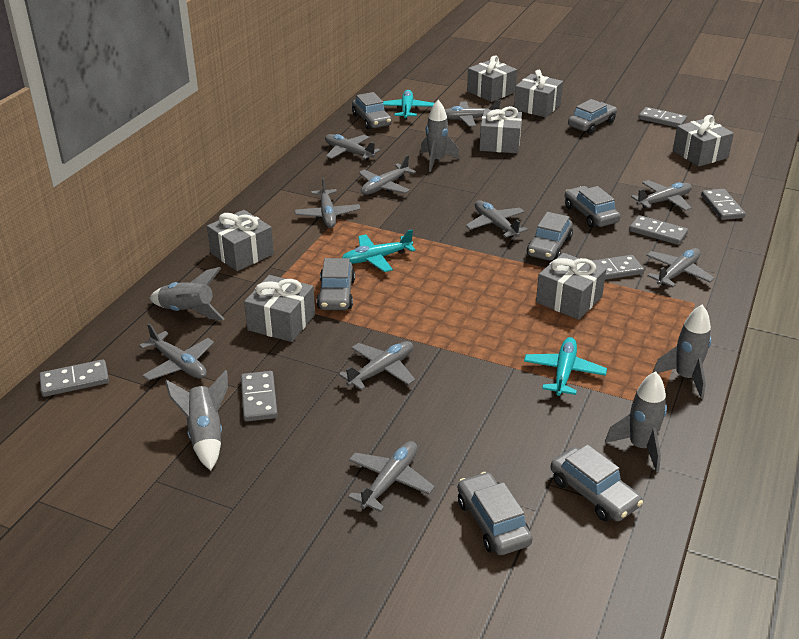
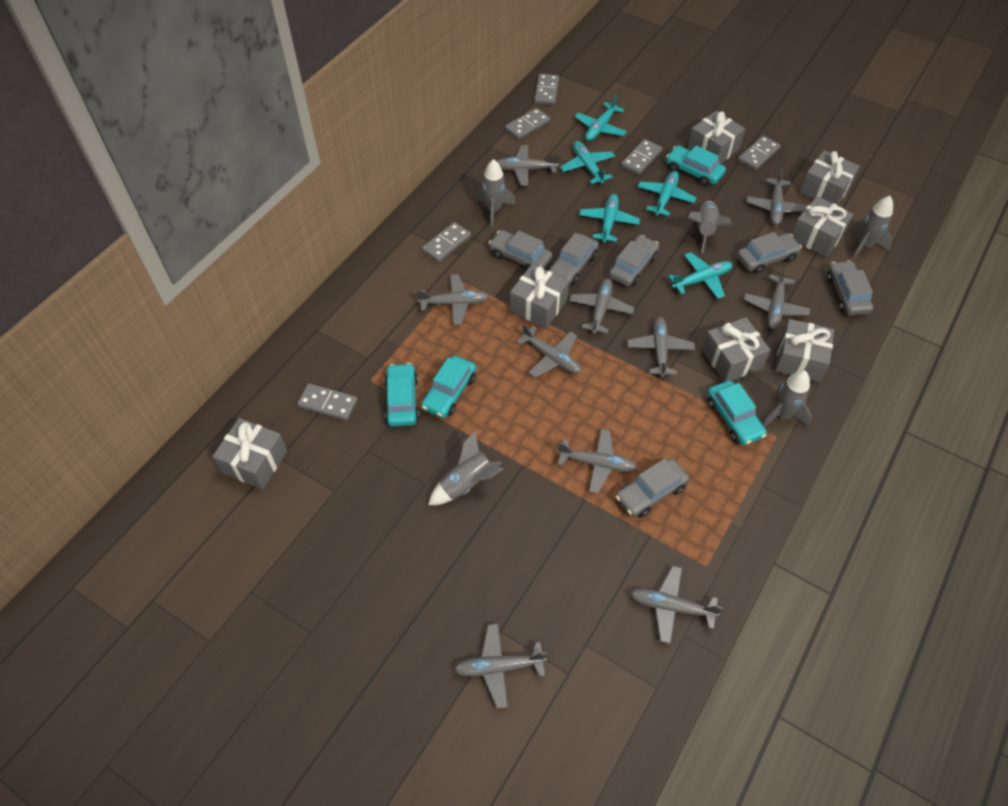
grey car: [317,258,355,310] [352,92,392,130] [458,472,533,555] [527,212,573,261] [550,444,643,521] [565,186,620,228] [568,99,617,134] = 7 -> [489,230,552,271] [549,233,599,285] [609,235,659,286] [616,458,689,518] [737,232,802,274] [827,260,873,315] = 6
turquoise car: none = 0 -> [384,363,419,426] [421,356,476,418] [666,146,726,186] [707,380,767,445] = 4
turquoise plane: [342,230,416,272] [383,90,434,119] [524,337,607,396] = 3 -> [560,141,615,184] [575,95,627,141] [579,194,640,243] [638,171,696,216] [668,252,732,299] = 5

